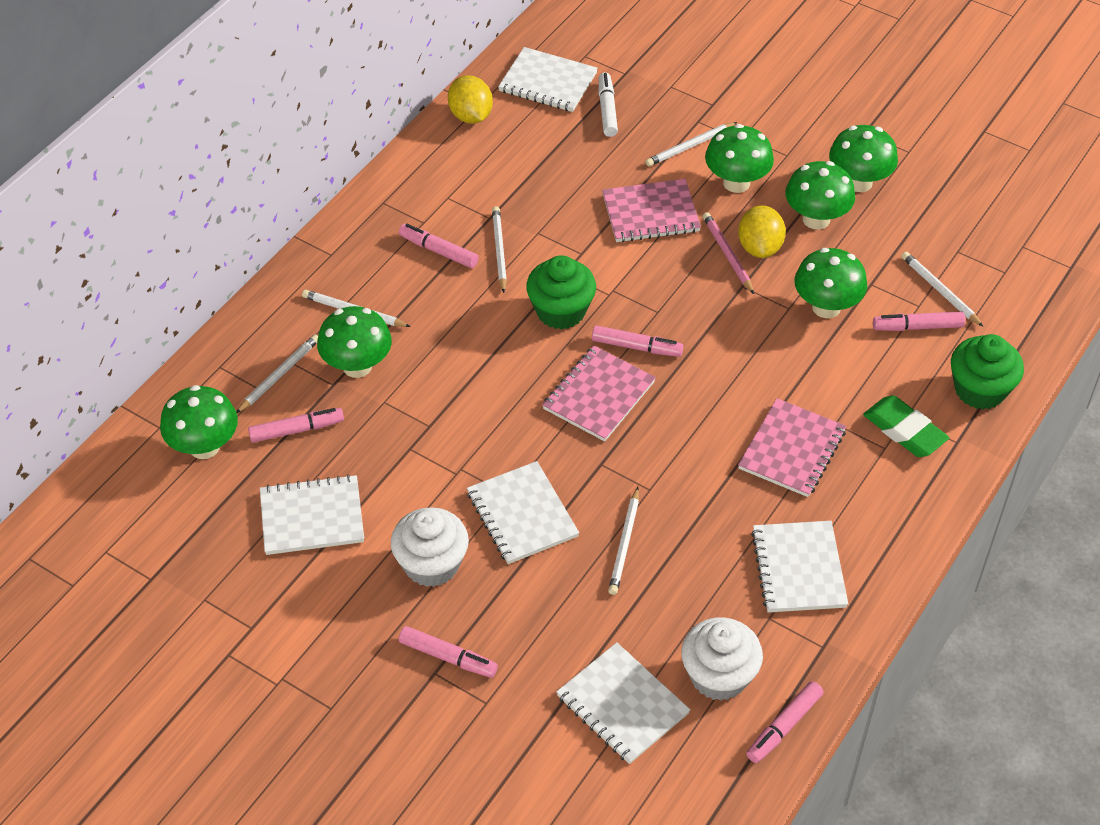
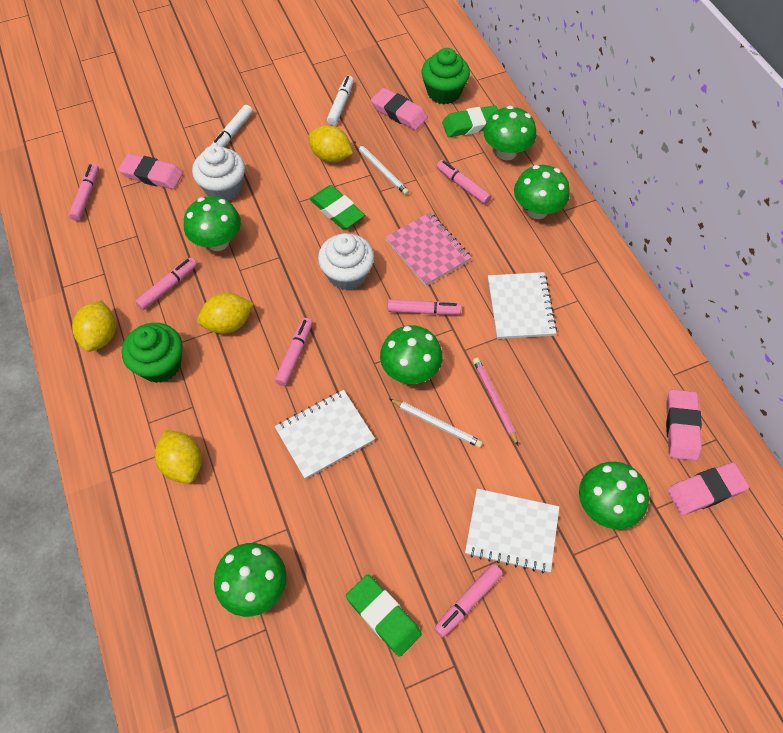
green eraser: [863,395,949,457] = 1 -> [310,185,365,229] [346,574,422,657] [442,105,498,137] = 3
pink eraser: none = 0 -> [118,154,183,189] [371,88,428,130] [666,389,702,461] [667,462,749,515] = 4
pink notebook: [542,346,656,441] [602,179,701,242] [738,398,846,497] = 3 -> [386,212,472,286] = 1
white marker: [599,72,618,137] = 1 -> [212,105,253,147] [327,76,354,126] = 2
white notebook: [260,474,364,555] [467,461,579,564] [498,47,598,112] [556,642,690,764] [751,521,848,613] = 5 -> [275,390,375,479] [465,489,559,573] [488,272,557,339] = 3
white pencil: [236,334,318,413] [302,290,411,327] [492,206,507,293] [608,487,639,595] [645,122,737,166] [902,252,984,327] = 6 -> [354,141,409,195] [389,399,483,448] = 2
yellow lemon: [448,75,493,124] [738,205,786,258] = 2 -> [72,301,116,352] [155,430,202,483] [197,293,254,334] [308,125,353,163] = 4

